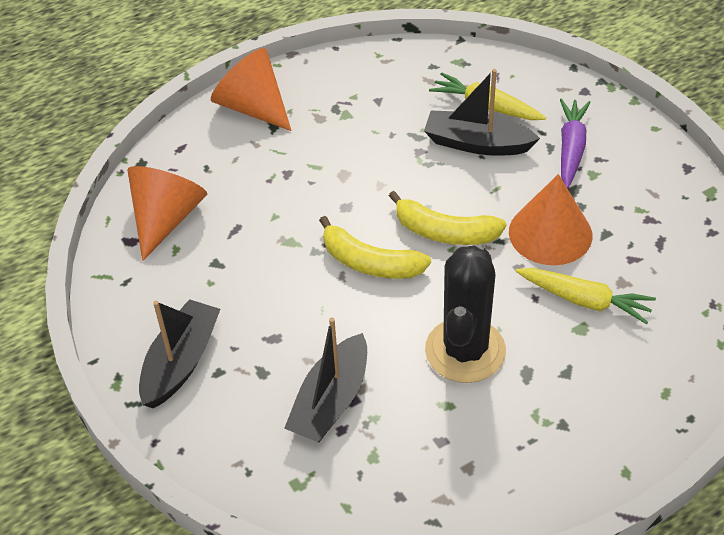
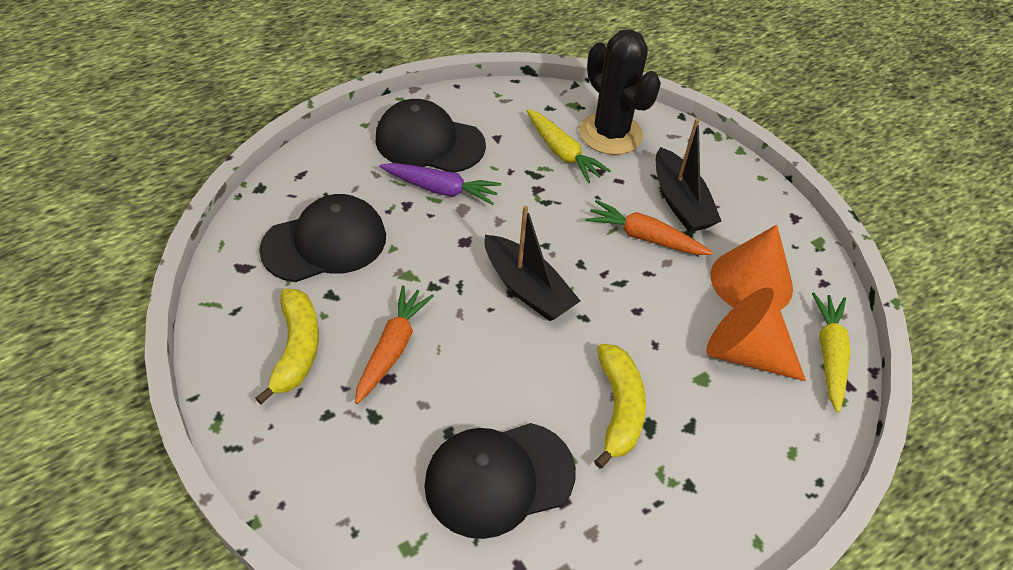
black boat: [139,299,220,408] [284,318,367,442] [424,69,540,156] = 3 -> [485,205,580,321] [656,118,721,232] = 2
black cap: none = 0 -> [259,194,386,282] [376,99,486,172] [424,423,576,539] = 3
orange carrot: none = 0 -> [355,285,434,404] [586,200,713,255] = 2
orange cone: [127,166,207,261] [211,48,292,131] [509,174,592,265] = 3 -> [706,287,806,381] [710,225,793,310] = 2

